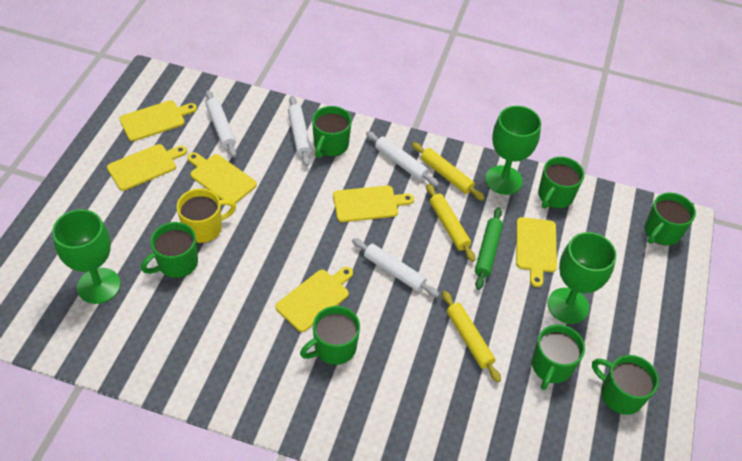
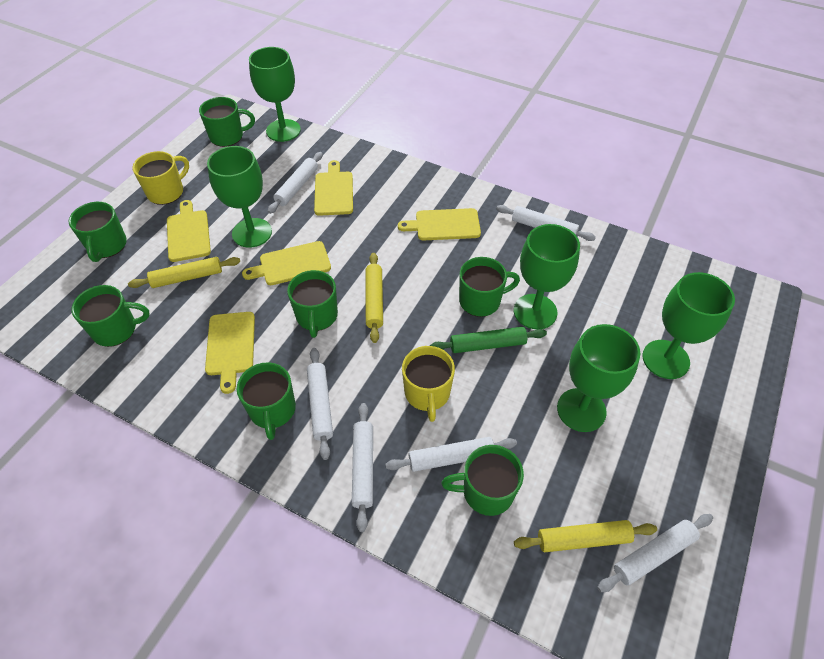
green goblet: [52,209,121,304] [485,106,541,195] [548,232,616,324] = 3 -> [207,146,272,248] [249,47,301,142] [514,224,580,329] [557,324,640,432] [642,272,735,379] = 5
white rolling pin: [206,90,237,157] [288,96,311,166] [352,238,440,297] [366,131,439,187] = 4 -> [268,152,323,214] [307,348,333,460] [352,403,373,532] [385,437,517,472] [496,205,596,241] [597,514,713,592] = 6
yellow cutting board: [107,144,187,191] [119,100,197,141] [187,152,257,204] [275,267,353,332] [333,185,414,222] [516,217,557,287] = 6 -> [167,200,211,262] [205,312,255,394] [242,241,331,285] [314,160,353,216] [398,208,481,240] = 5
yellow mug: [177,188,236,243] = 1 -> [132,151,189,205] [402,346,455,422] = 2

